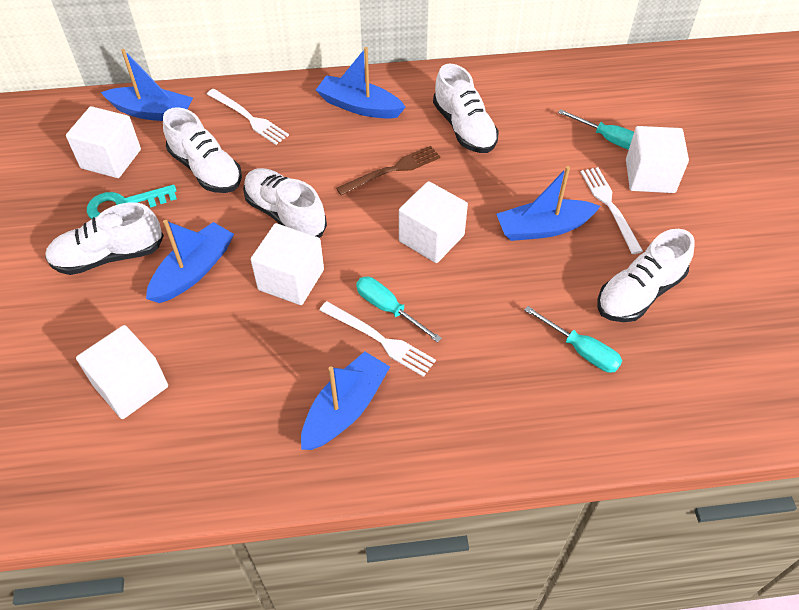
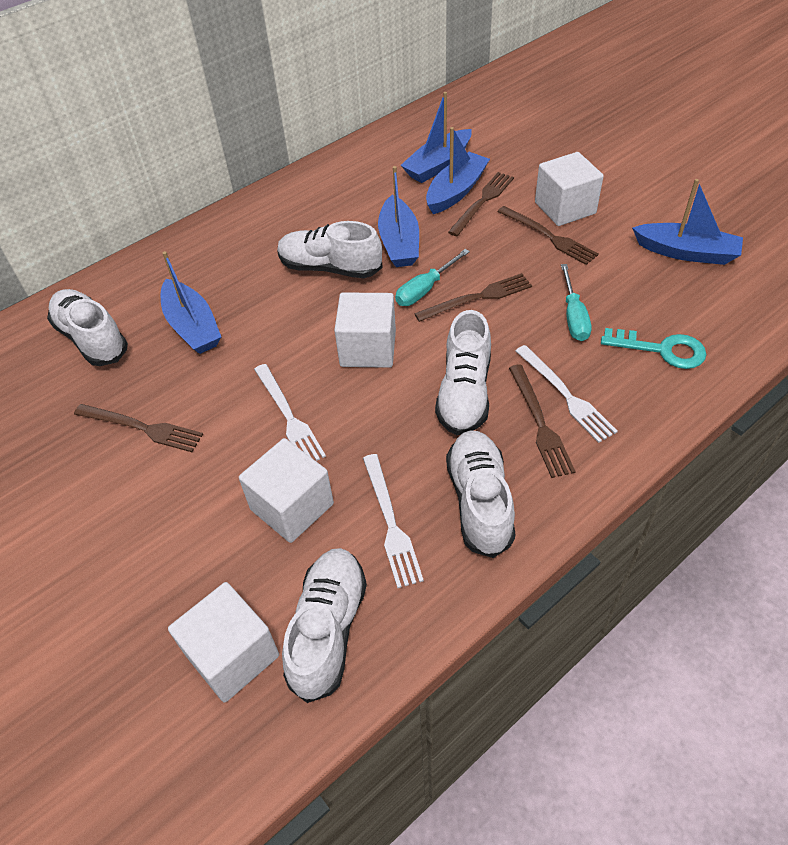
brown fork: [336,146,441,196] = 1 -> [74,404,203,452] [414,273,532,322] [448,172,514,236] [497,206,598,265] [509,364,576,478] = 5
turquoise screwdriver: [356,277,442,343] [524,306,622,373] [558,109,634,150] = 3 -> [395,249,470,306] [561,264,591,341] = 2
white cube: [66,106,141,178] [76,325,168,419] [251,223,324,305] [399,181,468,263] [626,126,689,193] = 5 -> [168,582,279,703] [239,438,334,543] [334,292,396,368] [535,152,604,226] = 4

